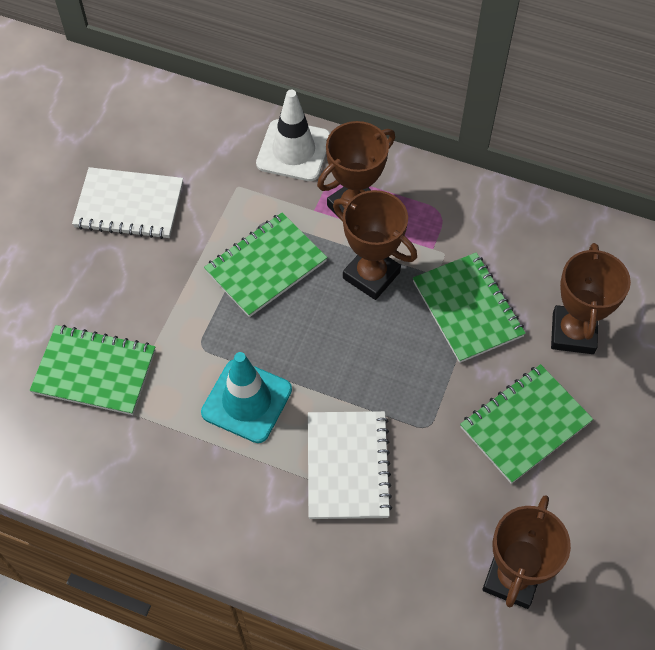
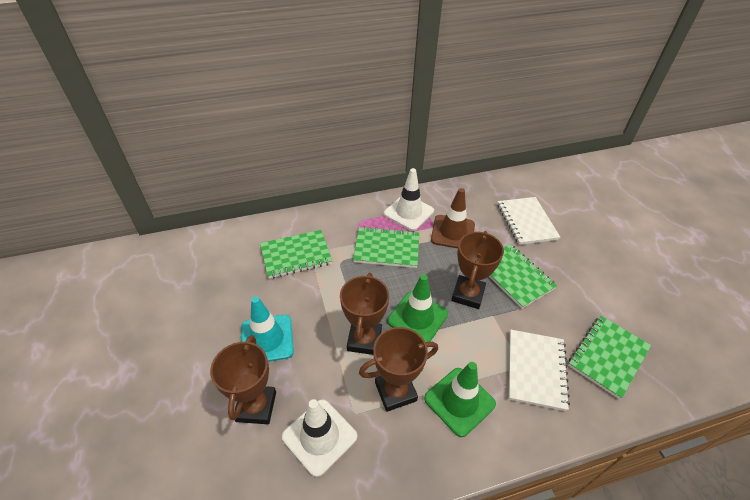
brown traffic cone: none = 0 -> [431,188,475,248] = 1
green traffic cone: none = 0 -> [387,274,448,342] [424,362,496,437] = 2
white traffic cone: [256,90,330,181] = 1 -> [282,399,357,477] [384,168,434,231] = 2

